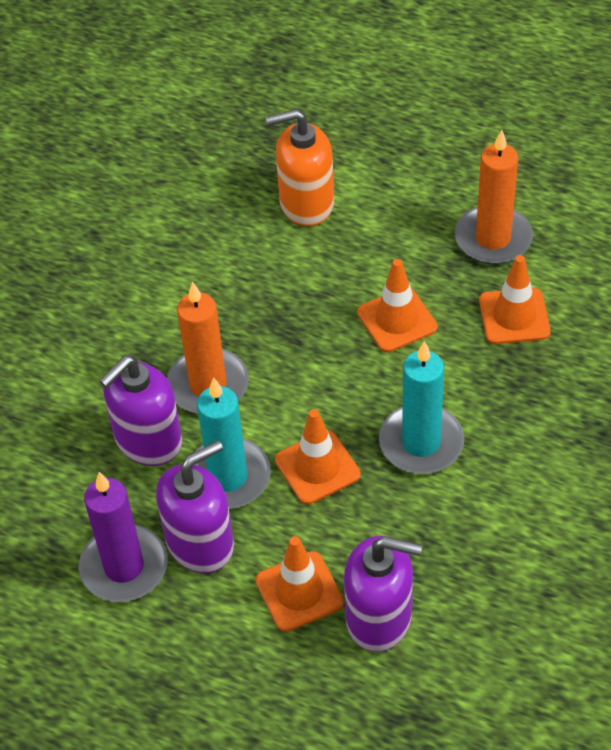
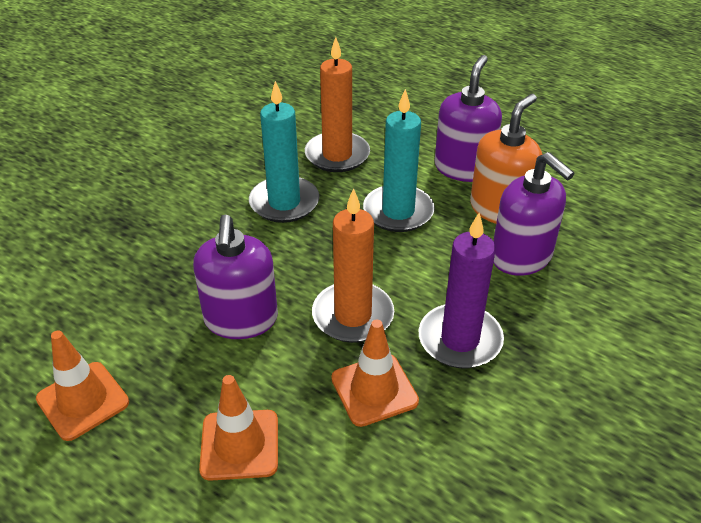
orange traffic cone: [255,536,344,632] [275,409,361,504] [357,259,437,352] [479,255,551,344] = 4 -> [36,330,129,441] [199,375,278,481] [331,320,419,427] = 3

